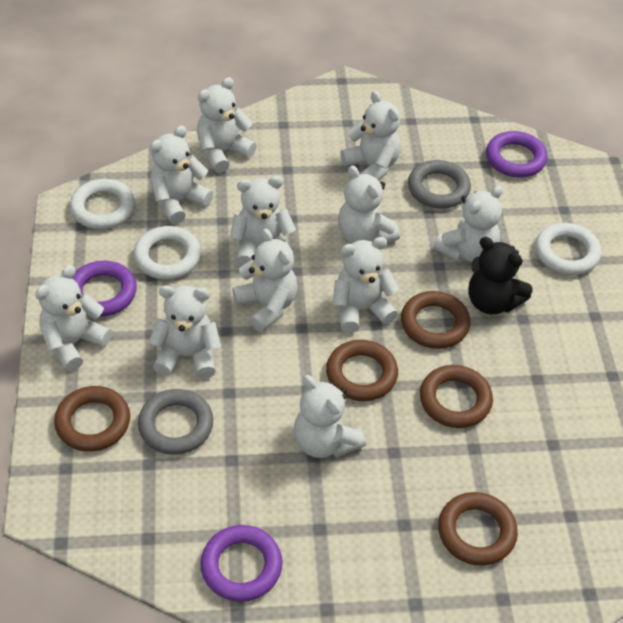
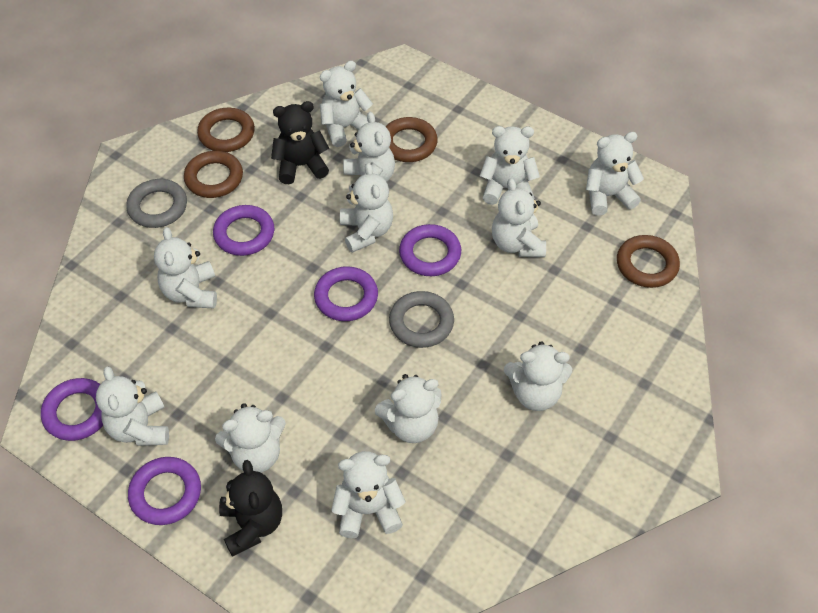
black teddy bear: [469,237,533,314] = 1 -> [219,460,282,557] [271,101,329,184] = 2
brown ring: [54,386,130,452] [326,340,398,401] [401,291,470,349] [420,365,493,428] [438,492,518,566] = 5 -> [184,151,243,198] [197,108,255,152] [385,117,438,162] [617,235,680,288] = 4
purple ring: [72,261,137,317] [200,525,283,602] [486,131,548,178] = 3 -> [41,378,103,441] [128,457,201,525] [213,205,274,256] [314,266,378,321] [399,224,461,276] = 5
white ring: [70,179,135,229] [134,226,201,280] [535,223,601,275] = 3 -> none = 0
white teddy bear: [35,265,112,371] [149,285,221,379] [150,126,213,224] [197,77,257,173] [230,176,296,266] [232,228,298,332] [294,375,366,458] [333,237,399,333] [338,165,400,243] [340,91,401,181] [434,185,503,262] = 11 -> [96,366,169,446] [154,227,217,309] [215,403,286,473] [320,61,373,147] [331,451,405,538] [340,163,393,253] [343,112,395,192] [375,374,442,443] [480,126,540,205] [492,178,546,257] [504,341,572,411] [586,132,644,216] = 12

